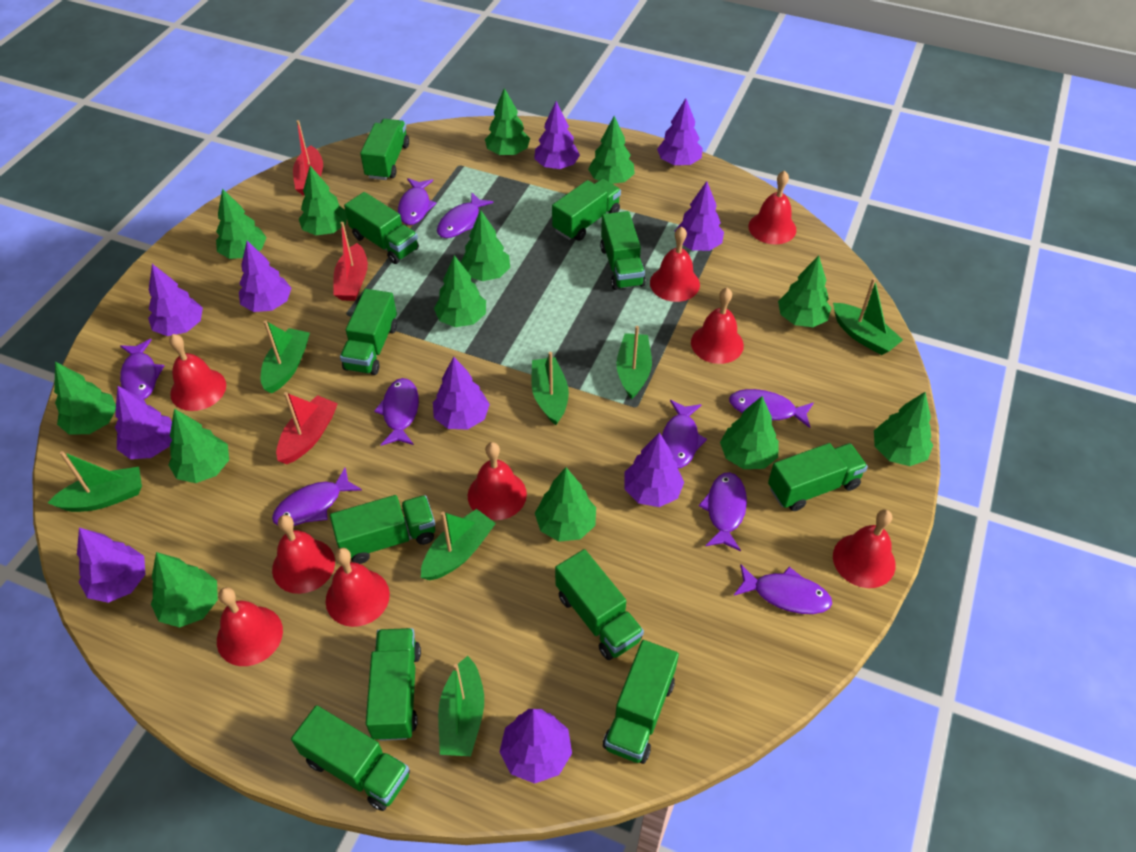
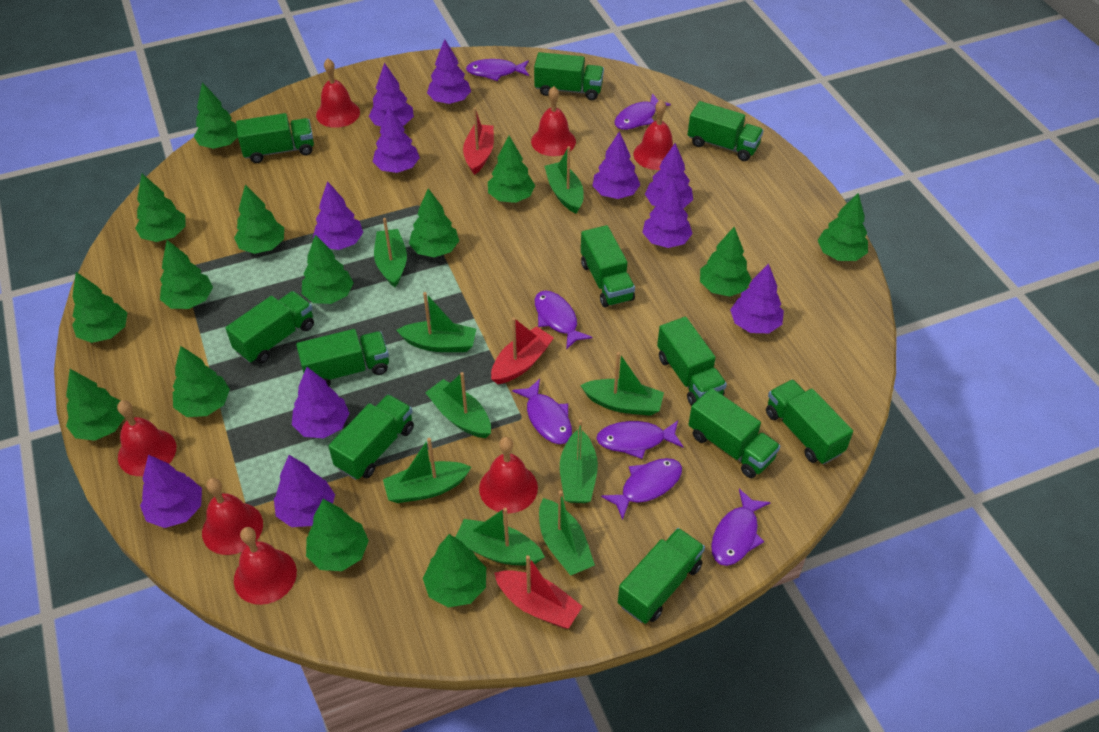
green boat: [48,451,142,512] [260,321,310,394] [421,509,496,580] [438,656,484,756] [531,352,569,425] [616,326,652,399] [833,278,903,355] = 7 -> [374,218,407,287] [383,438,471,503] [396,292,476,352] [425,372,491,438] [455,507,545,566] [539,491,595,576] [545,146,584,214] [560,420,598,503] [580,352,664,416] = 9
green tree: [54,362,116,435] [151,552,218,628] [169,409,229,483] [216,188,267,259] [299,166,347,235] [434,255,486,327] [461,210,510,281] [485,88,530,156] [535,467,596,542] [588,116,635,184] [720,396,779,469] [778,255,831,327] [874,392,933,466] = 13 -> [66,369,125,441] [72,272,127,343] [135,174,186,242] [160,240,213,309] [173,346,230,417] [194,82,238,149] [234,185,284,254] [302,234,354,304] [306,499,369,571] [409,188,459,257] [423,534,486,608] [488,136,535,203] [700,227,752,297] [818,193,868,261] = 14
purple fish: [120,339,164,399] [272,468,362,526] [374,378,419,446] [398,178,437,225] [437,193,493,238] [662,400,707,468] [699,472,747,552] [729,389,814,428] [733,564,832,614] = 9 -> [466,59,529,81] [512,379,572,444] [535,291,592,350] [596,421,683,459] [601,458,682,520] [614,93,671,130] [711,489,771,566] = 7
purple tree: [77,527,145,603] [115,386,172,459] [148,264,203,336] [239,241,291,312] [433,357,490,430] [500,709,572,784] [534,101,580,169] [624,432,684,507] [657,98,703,166] [675,181,724,251] = 10 -> [140,454,202,528] [274,455,335,527] [292,367,350,438] [313,181,363,250] [369,63,414,126] [373,106,420,173] [427,39,471,104] [592,131,640,199] [642,179,693,248] [645,143,693,209] [730,263,784,333] = 11
red bell: [169,334,226,411] [217,587,283,666] [272,515,335,594] [326,548,390,627] [468,442,527,520] [650,227,700,302] [691,288,744,364] [748,170,796,244] [833,509,896,588] = 9 -> [117,400,176,476] [202,478,263,555] [234,527,297,605] [316,59,360,128] [479,437,538,513] [531,86,576,156] [634,99,673,170] = 7

